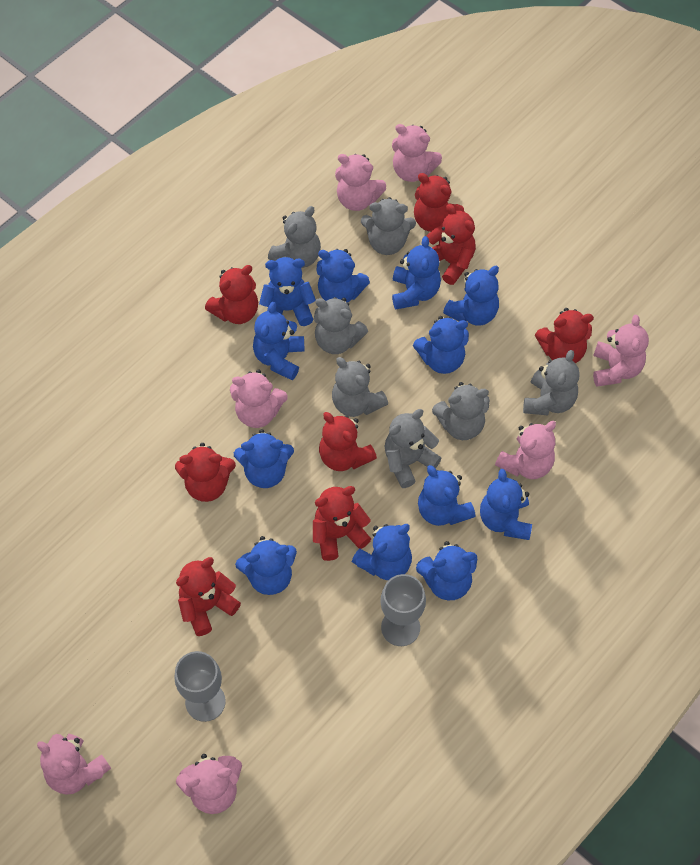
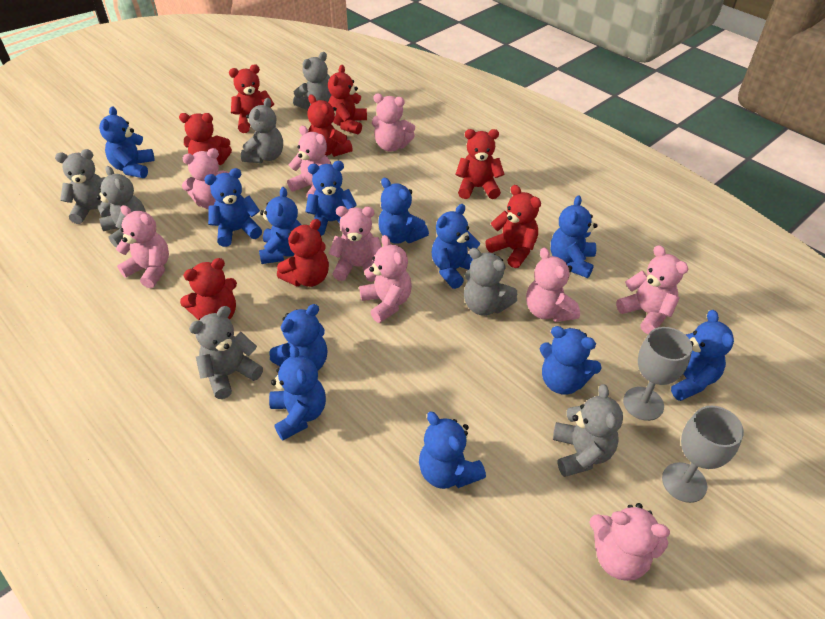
pink teddy bear: [37,734,111,795] [176,754,242,814] [230,369,288,428] [335,154,386,211] [392,124,442,182] [495,421,556,479] [593,315,649,387] = 7 -> [116,205,169,288] [182,148,229,209] [287,126,332,199] [329,206,381,282] [359,235,412,323] [372,94,415,152] [526,248,580,322] [589,503,670,581] [616,245,688,334] = 9

